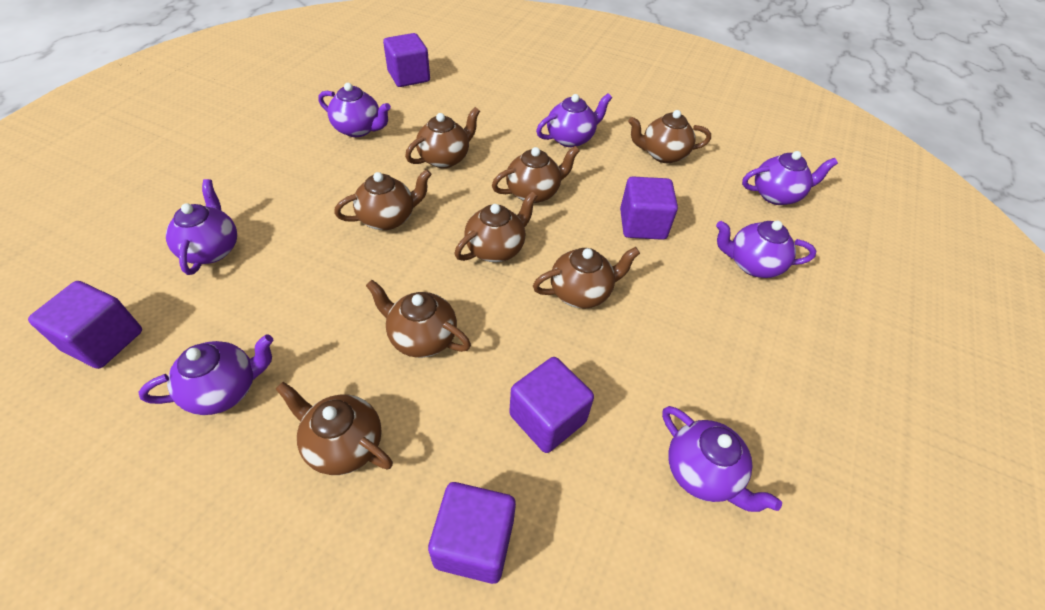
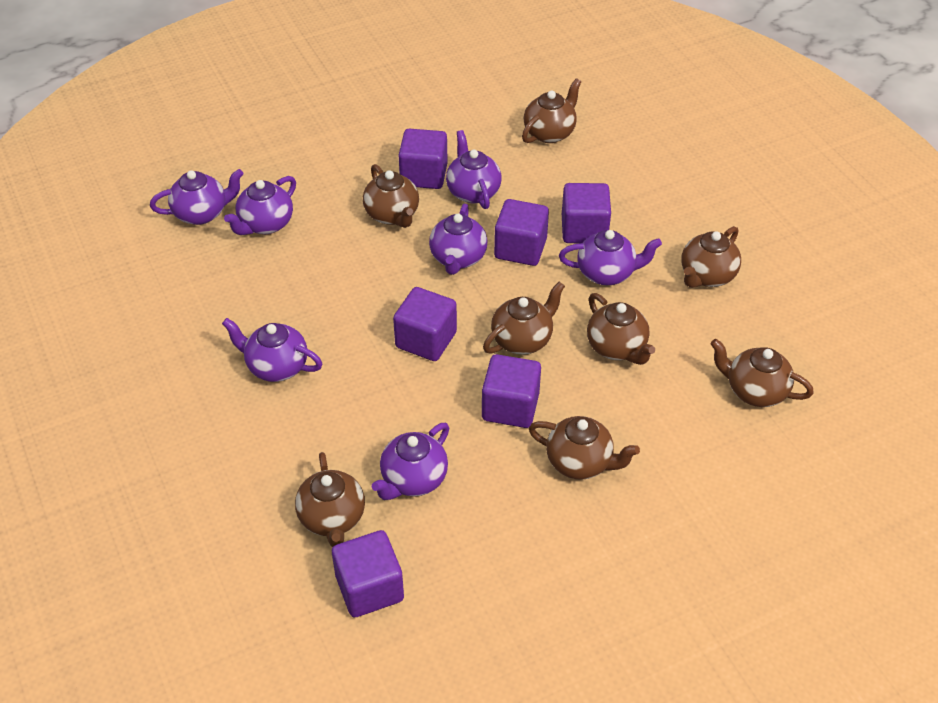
purple cube: [28,281,142,369] [383,33,430,87] [428,482,516,584] [509,357,594,453] [620,177,678,240] = 5 -> [332,530,404,617] [393,287,457,361] [399,129,448,189] [482,354,541,428] [494,199,549,266] [562,183,611,243] = 6

